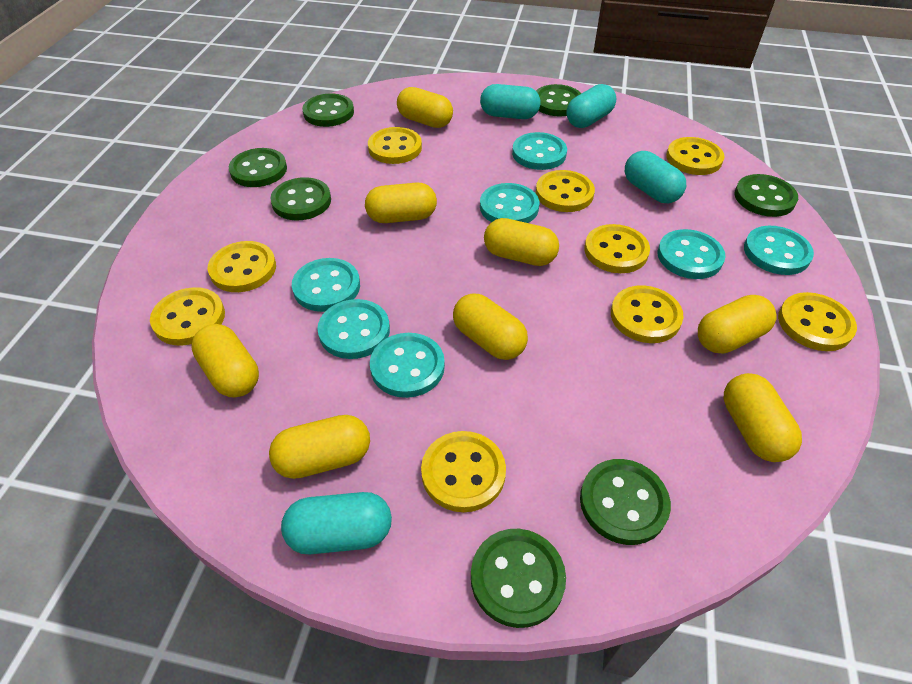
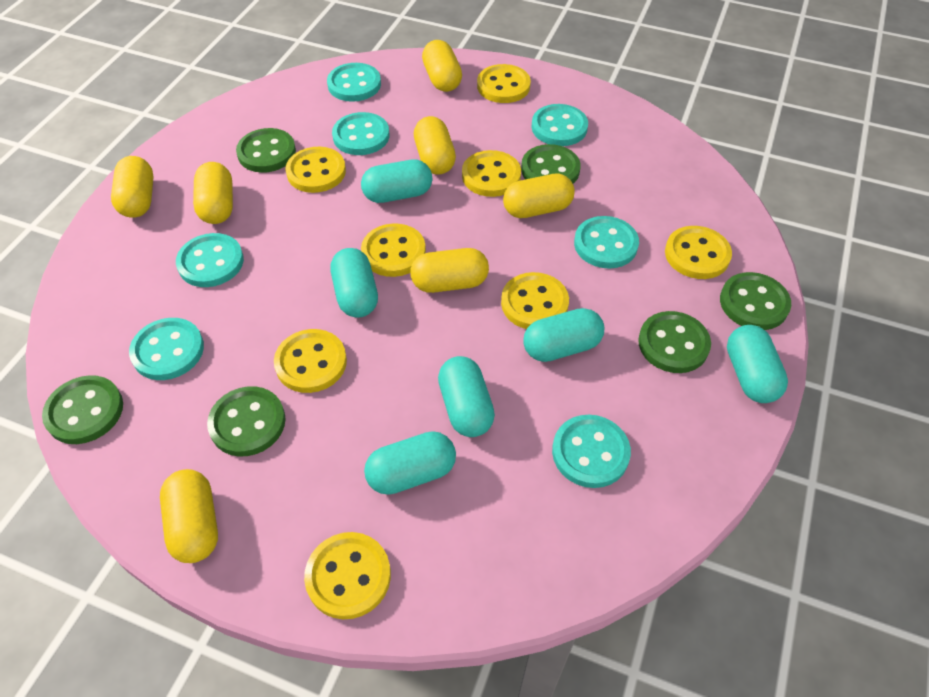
green button: [229,148,287,187] [270,177,331,221] [302,94,354,127] [471,529,566,628] [536,84,581,117] [580,459,671,545] [734,174,798,217] = 7 -> [42,375,123,444] [207,386,286,456] [236,128,296,173] [521,144,581,184] [638,311,711,373] [720,272,791,330] = 6
turquoise capsule: [281,492,392,554] [480,84,540,119] [566,84,616,128] [625,151,686,203] = 4 -> [331,248,378,318] [361,159,432,203] [364,431,456,495] [438,356,495,437] [523,308,604,362] [727,325,788,403] = 6
yellow button: [150,287,225,345] [207,241,276,292] [368,127,422,164] [421,431,506,512] [536,170,595,212] [584,224,650,273] [611,285,683,343] [666,137,724,175] [778,292,857,351] = 9 -> [274,329,347,393] [285,147,346,193] [304,532,391,619] [361,224,426,277] [462,150,521,197] [477,64,531,103] [501,272,569,329] [665,226,732,279] = 8
yellow capsule: [191,324,259,397] [269,415,370,479] [365,182,437,223] [397,87,453,128] [453,293,528,360] [484,218,559,266] [698,295,776,354] [724,373,802,462] = 8 -> [111,156,154,218] [160,469,218,563] [193,162,233,224] [410,248,489,293] [414,116,456,175] [422,40,462,92] [503,173,575,218] = 7

